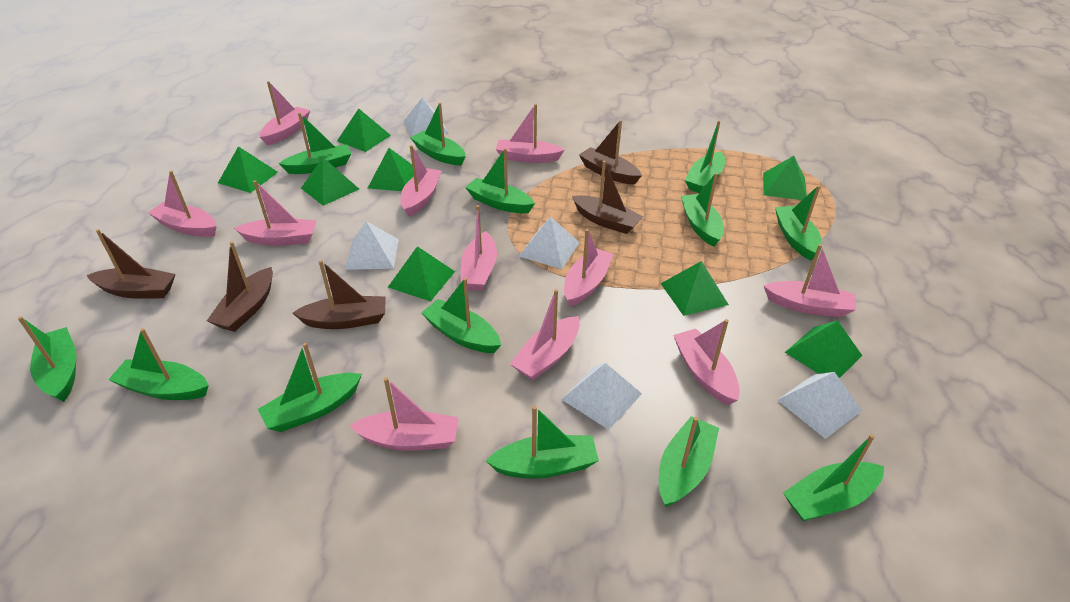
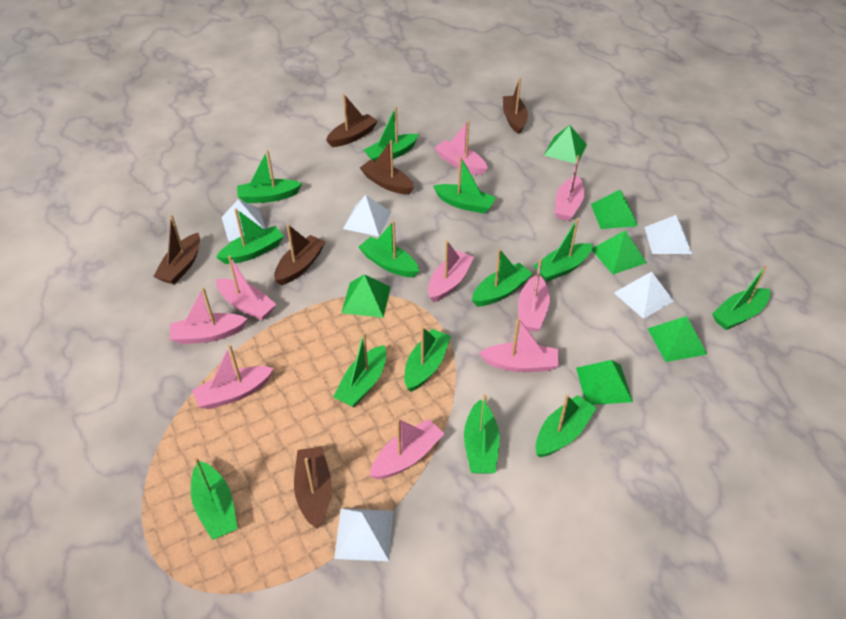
brown boat: [87,229,176,298] [207,241,273,332] [293,260,386,329] [572,161,643,234] [579,120,642,185] = 5 -> [153,215,200,284] [274,224,326,285] [294,446,332,529] [326,94,378,147] [360,140,414,195] [503,78,528,134] = 6
green pyramid: [218,146,278,193] [301,158,359,206] [337,109,391,152] [368,148,413,191] [388,246,455,301] [661,261,729,316] [763,156,807,200] [785,321,862,378] = 8 -> [341,274,390,318] [544,125,587,163] [576,360,633,405] [591,190,638,229] [592,231,647,275] [647,316,708,362] = 6
pink boat: [148,171,216,237] [234,180,317,246] [260,81,310,145] [349,377,458,451] [400,145,441,217] [461,205,497,291] [496,104,565,163] [510,289,580,380] [564,229,614,307] [673,319,740,405] [764,244,856,317] = 11 -> [170,287,247,344] [192,345,274,409] [216,256,276,320] [370,419,444,479] [428,241,474,302] [434,121,488,175] [479,318,559,372] [518,259,550,332] [555,155,584,221] = 9

